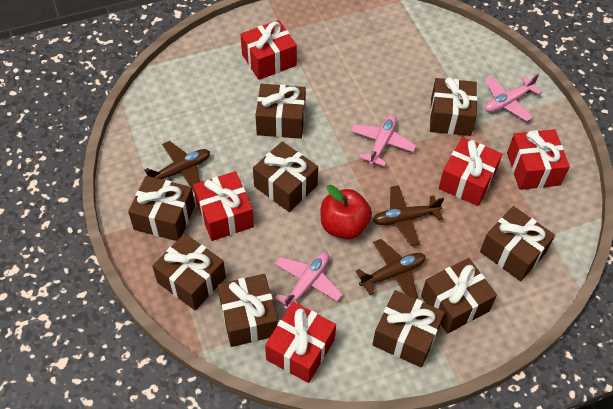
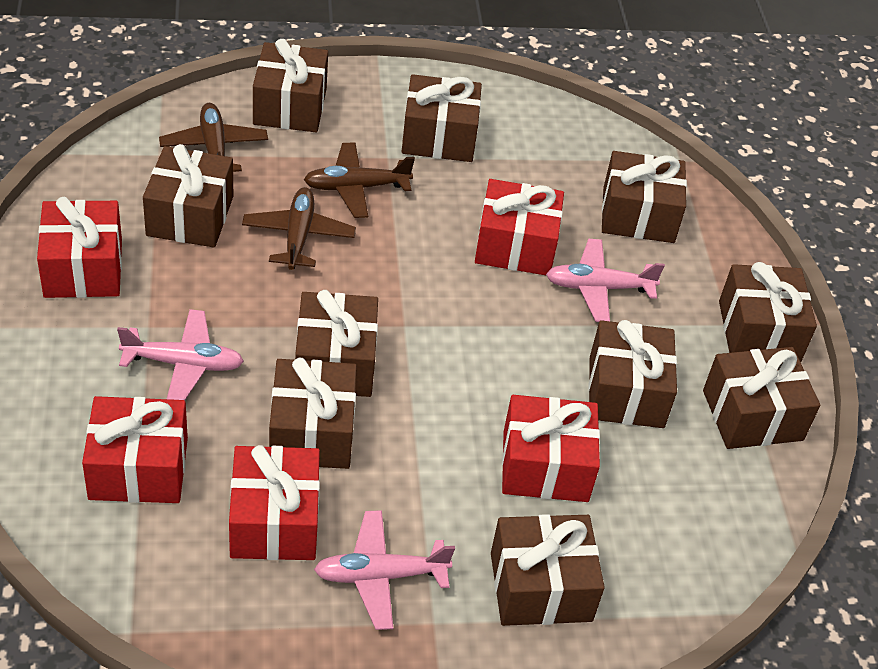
brown gift: [128,176,195,241] [152,233,226,310] [217,274,278,347] [253,141,318,212] [256,84,306,139] [372,290,445,368] [421,258,497,334] [430,77,477,136] [480,206,555,281] = 9 -> [143,144,233,248] [253,39,328,132] [269,358,357,469] [295,290,378,397] [402,74,482,162] [491,514,605,626] [588,320,677,428] [602,151,687,243] [703,347,820,449] [719,262,817,362] = 10
red apple: [321,185,372,239] = 1 -> none = 0

